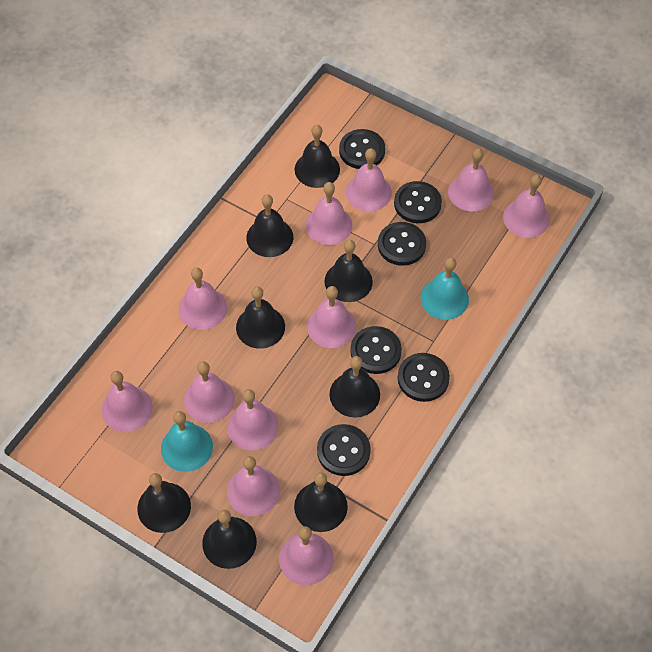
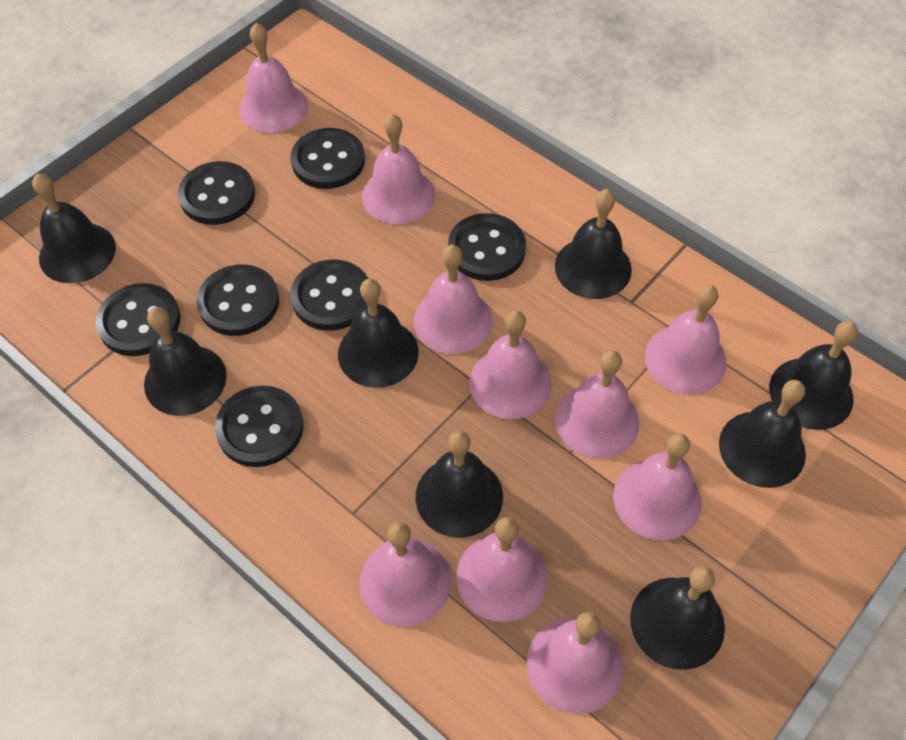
black button: [317,424,371,476] [339,129,385,169] [350,326,402,374] [378,222,426,266] [394,181,442,223] [398,353,450,402] = 6 -> [96,283,180,356] [178,161,255,225] [197,264,279,336] [215,385,303,467] [291,128,365,189] [291,259,368,331] [448,213,526,281] = 7
pink bell: [101,371,153,432] [179,268,227,330] [184,361,235,423] [227,389,279,450] [227,456,280,516] [279,526,333,585] [306,182,352,245] [307,286,356,348] [346,148,392,211] [448,148,494,211] [503,175,550,238] = 11 -> [239,23,308,133] [359,522,451,627] [362,114,435,224] [413,245,493,354] [456,517,548,622] [469,310,552,419] [527,612,623,714] [555,350,639,459] [613,433,702,540] [645,285,727,394] = 10
turquoise bell: [161,411,213,472] [420,257,469,320] = 2 -> none = 0

